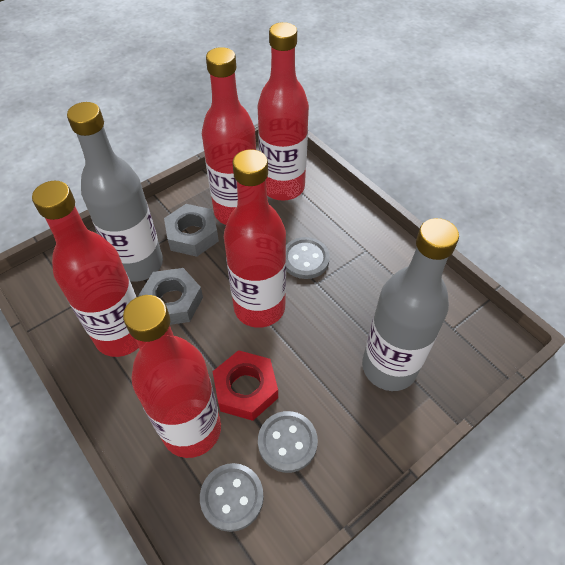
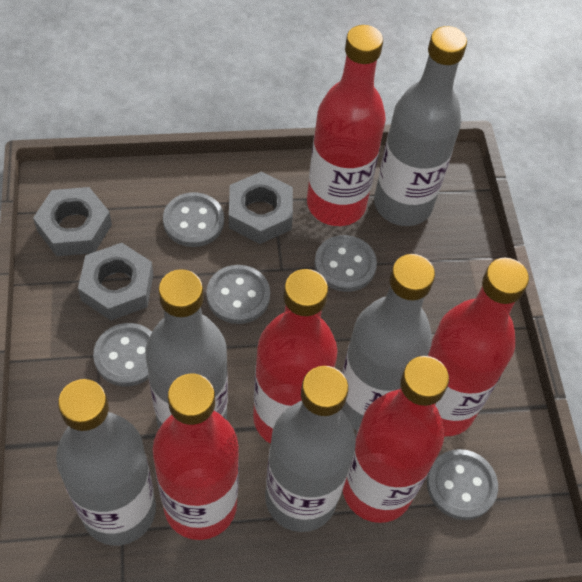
grey bottle: [67,102,163,282] [362,218,459,391] = 2 -> [56,379,156,546] [145,269,228,428] [265,366,356,532] [341,254,435,431] [374,26,467,226] = 5
grey button: [200,463,264,532] [258,411,318,473] [286,237,330,279] = 3 -> [93,323,152,386] [163,192,224,247] [206,265,270,324] [314,235,377,292] [427,449,498,520] = 5
grey nut: [138,268,203,325] [164,204,219,257] = 2 -> [33,187,112,256] [78,243,154,321] [229,171,293,244] = 3
red nut: [212,350,278,421] = 1 -> none = 0

